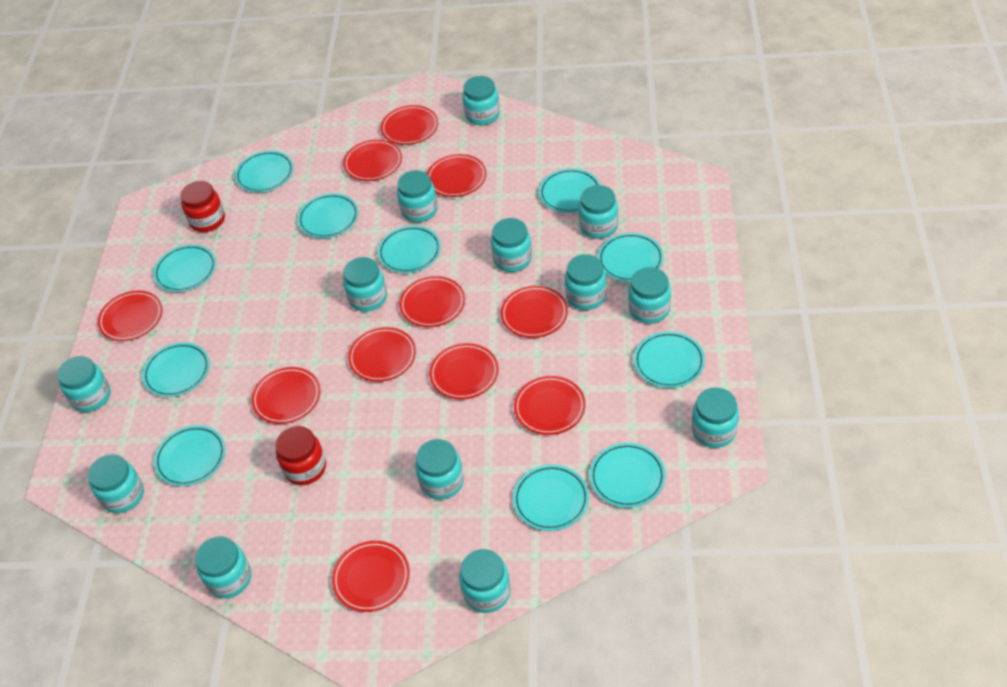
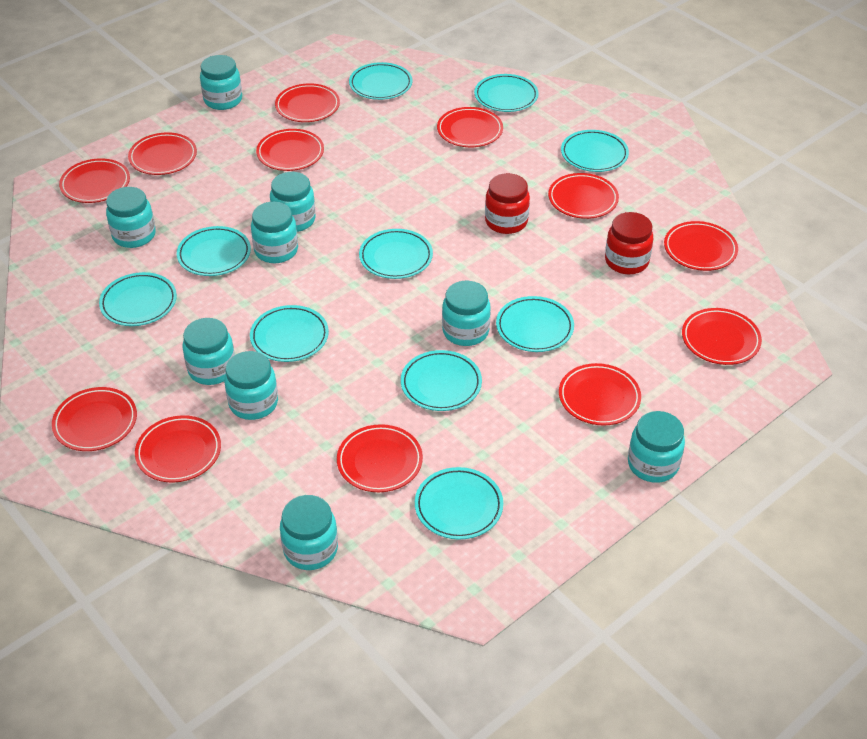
red plate: [98,291,163,341] [251,367,321,424] [332,541,410,612] [343,139,402,181] [348,327,416,382] [381,105,438,145] [399,276,465,327] [427,154,487,197] [429,343,499,400] [501,286,568,338] [514,376,586,435] = 11 -> [52,387,137,451] [59,158,130,203] [128,132,197,175] [135,415,221,482] [256,129,324,171] [275,83,340,122] [337,424,423,492] [437,107,503,147] [548,173,619,219] [559,363,641,426] [664,221,738,271] [682,308,762,365] = 12
turquoise jar: [57,356,111,412] [88,454,144,513] [195,536,251,598] [343,257,387,312] [397,170,438,222] [415,439,464,500] [459,549,511,613] [463,76,500,125] [491,218,532,272] [565,254,607,310] [579,185,618,239] [628,267,671,324] [692,387,739,448] = 13 -> [106,187,156,248] [182,318,235,385] [200,55,242,110] [224,351,278,420] [251,201,298,263] [270,172,316,232] [280,495,338,570] [442,281,491,346] [628,411,685,483] = 9
turquoise plate: [142,342,210,397] [153,244,216,292] [154,425,226,486] [235,151,294,193] [297,193,359,238] [378,226,441,273] [513,465,589,531] [539,168,600,213] [590,443,666,508] [598,233,664,282] [634,331,705,388] = 11 -> [99,272,177,326] [177,226,251,276] [250,305,329,362] [349,62,412,100] [359,229,433,279] [401,350,482,411] [415,467,503,540] [474,74,539,112] [496,296,574,352] [561,130,629,172] = 10

